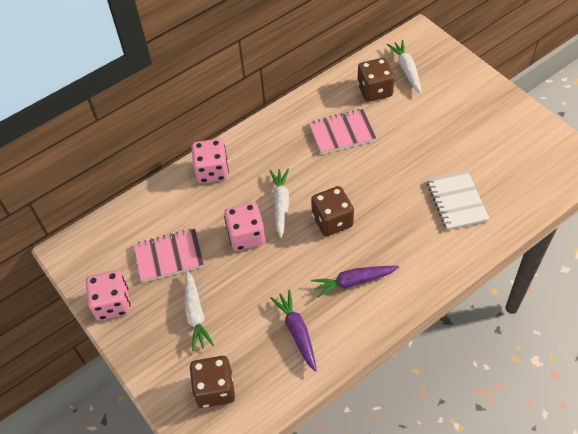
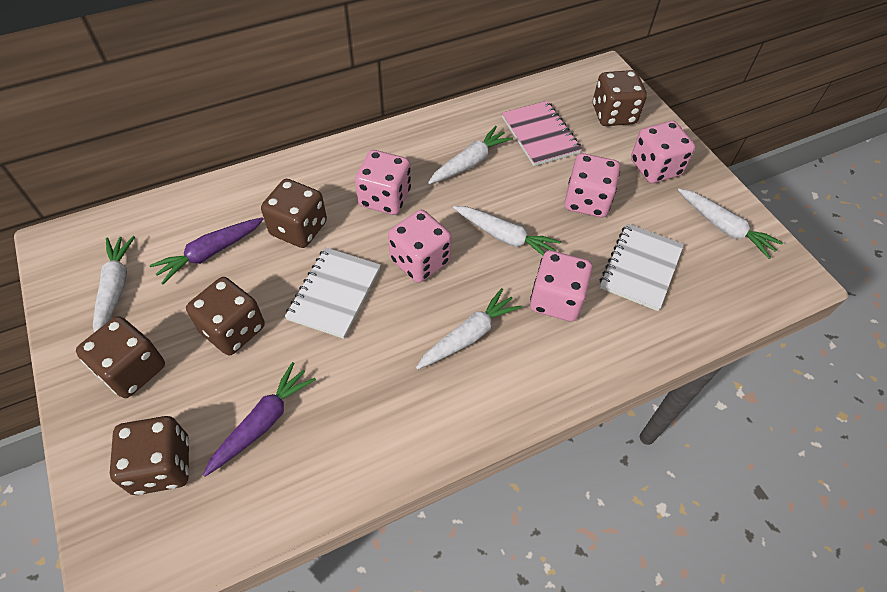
brown dice: [190,356,235,408] [311,186,354,236] [357,58,395,102] = 3 -> [76,316,165,398] [110,416,189,495] [186,277,265,355] [261,179,327,248] [593,70,647,126] = 5
pink dice: [86,270,130,320] [192,139,229,183] [224,202,265,251] = 3 -> [355,150,411,215] [388,210,452,283] [530,250,592,322] [564,153,620,218] [631,121,695,183] = 5
pink notebook: [133,229,204,283] [309,109,376,155] = 2 -> [502,101,582,166] = 1
white carrot: [185,270,214,351] [269,169,289,238] [387,40,422,94] = 3 -> [93,236,135,332] [416,288,522,369] [428,126,513,184] [453,206,561,256] [678,188,783,259] = 5
white notebook: [427,170,489,230] = 1 -> [285,247,381,339] [600,223,684,311] = 2

